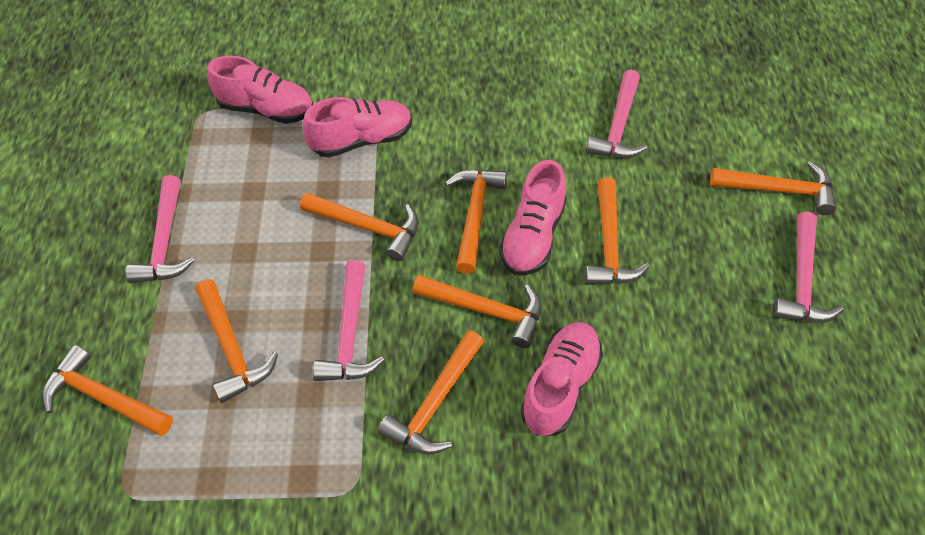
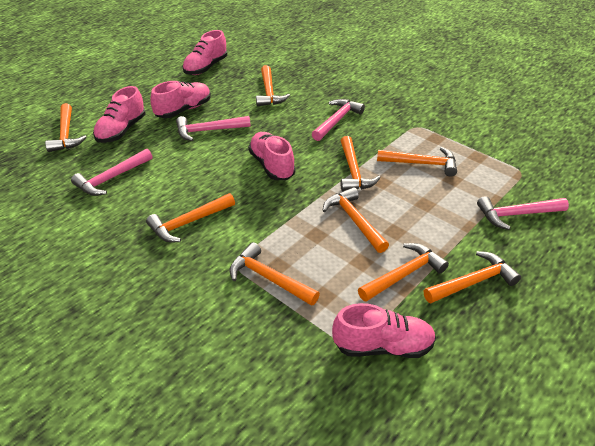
orange hammer: [43,345,173,436] [195,279,278,403] [300,192,419,261] [378,330,484,455] [413,275,541,348] [445,169,507,274] [584,177,650,285] [710,161,837,215] = 8 -> [45,103,87,152] [146,193,235,242] [230,242,320,306] [256,65,290,106] [322,187,389,253] [340,136,381,191] [358,243,449,302] [377,147,457,177] [424,251,521,303] = 9
pink shoe: [207,56,313,124] [303,97,412,158] [499,160,567,276] [520,322,603,436] = 4 -> [93,86,146,143] [150,81,211,118] [182,30,227,75] [248,132,296,180] [332,303,436,358] = 5

